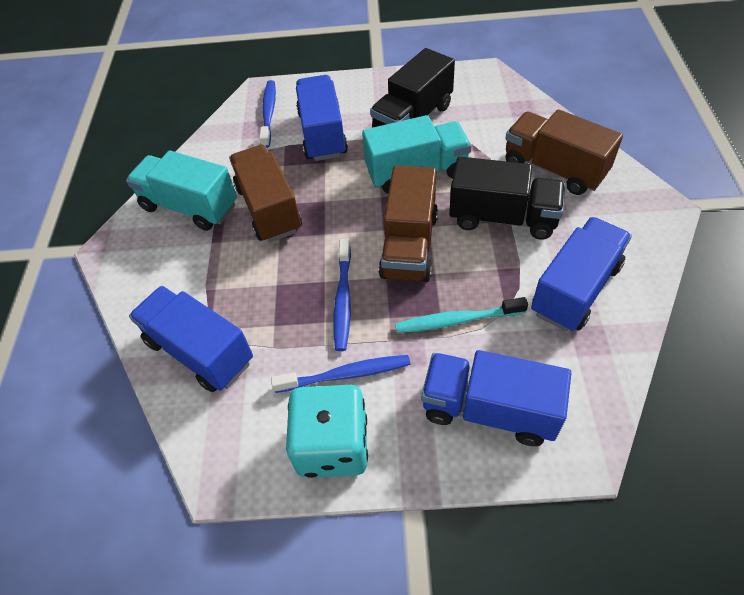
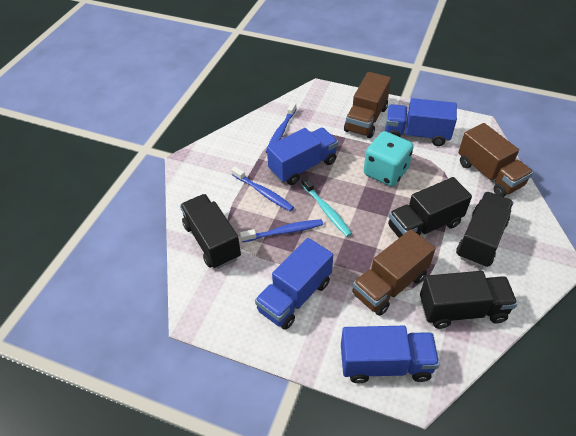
black truck: [370,48,455,128] [449,157,565,240] = 2 -> [180,194,241,269] [388,177,472,238] [420,271,518,329] [456,192,513,268] = 4
turquoise truck: [126,150,237,231] [362,115,471,194] = 2 -> none = 0

